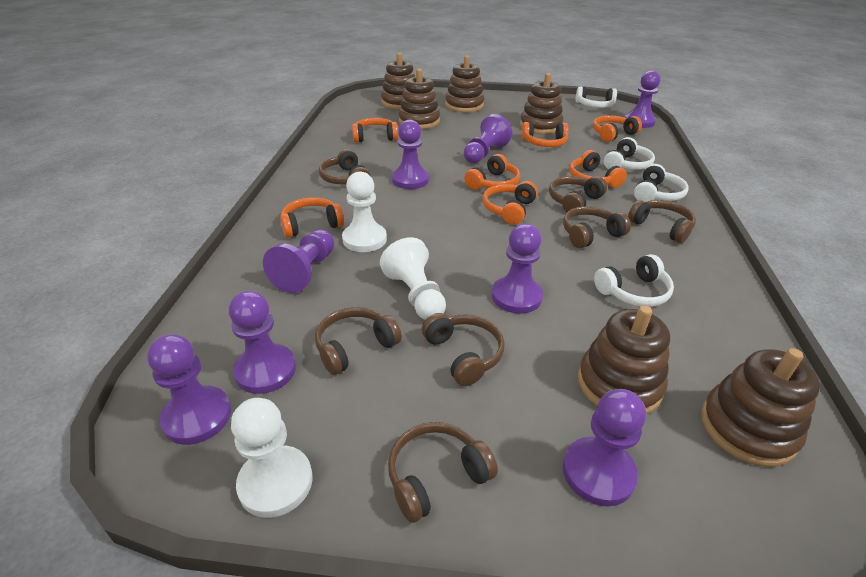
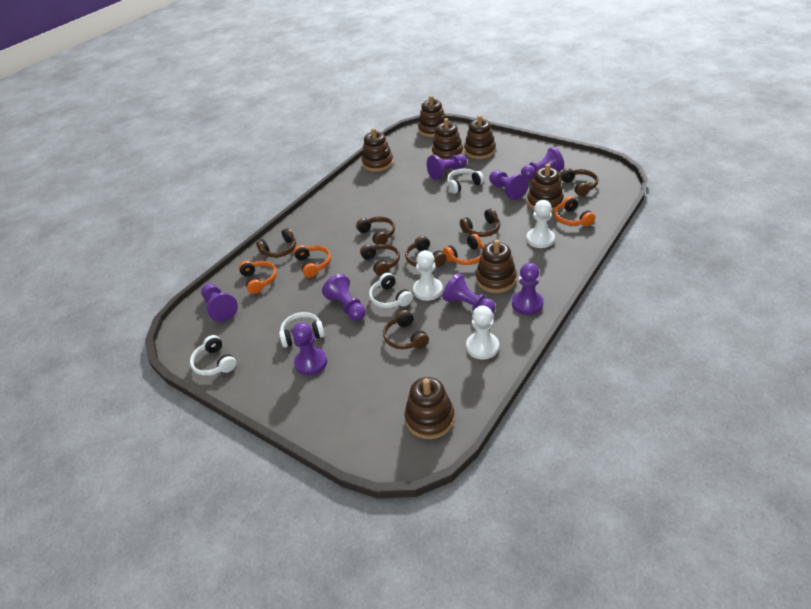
brown stacking toy: [381,52,415,109] [399,68,440,129] [445,55,484,112] [520,73,563,134] [578,305,670,415] [701,348,820,467] = 6 -> [362,128,393,172] [405,377,455,439] [418,95,446,137] [432,118,463,160] [464,115,496,159] [476,240,517,293] [527,164,564,212] = 7
orange headphones: [280,197,344,238] [352,118,398,143] [464,154,520,190] [483,181,538,225] [522,122,569,147] [570,150,627,188] [593,115,642,142] = 7 -> [239,261,277,294] [294,245,331,278] [443,233,485,265] [554,196,595,226] = 4

